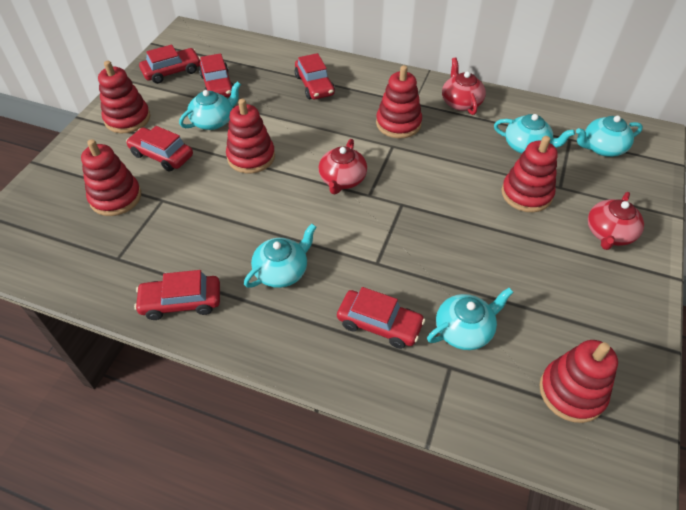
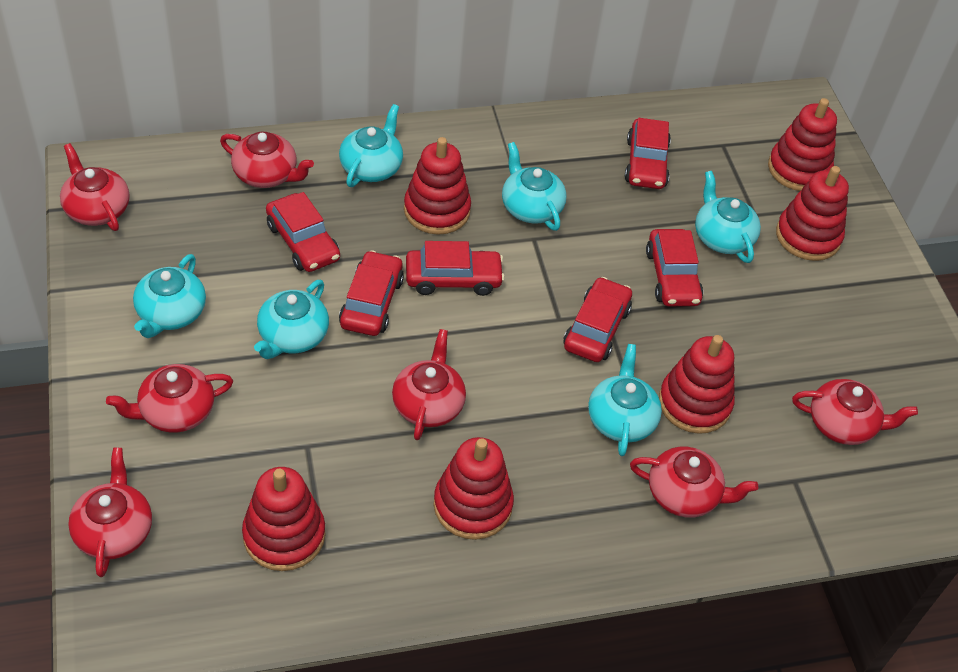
red teapot: [319,139,367,194] [442,57,486,115] [588,192,644,250] = 3 -> [60,143,130,231] [68,448,152,577] [106,364,233,432] [220,132,314,188] [392,329,466,440] [630,447,758,518] [792,379,918,445] = 7
turquoise teapot: [179,82,241,130] [244,224,316,288] [427,288,513,350] [494,114,575,154] [576,116,643,157] = 5 -> [133,254,206,338] [254,280,329,359] [339,104,403,187] [502,142,567,231] [588,344,662,456] [695,171,761,263] = 6

